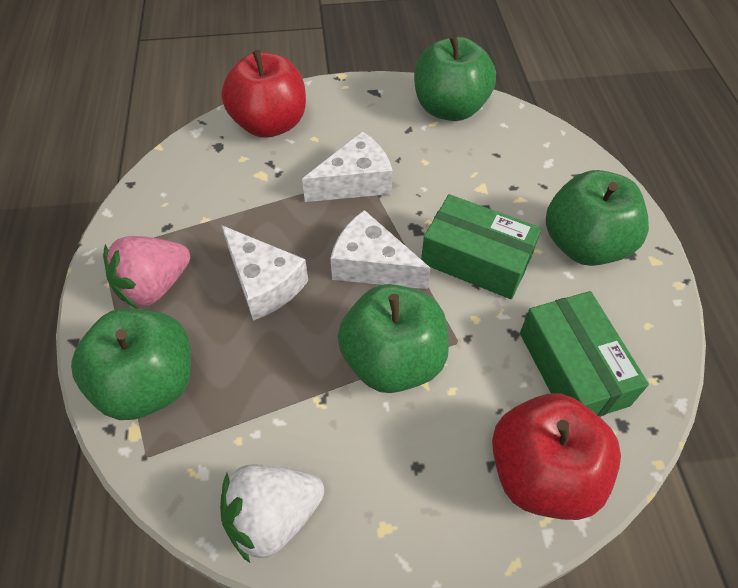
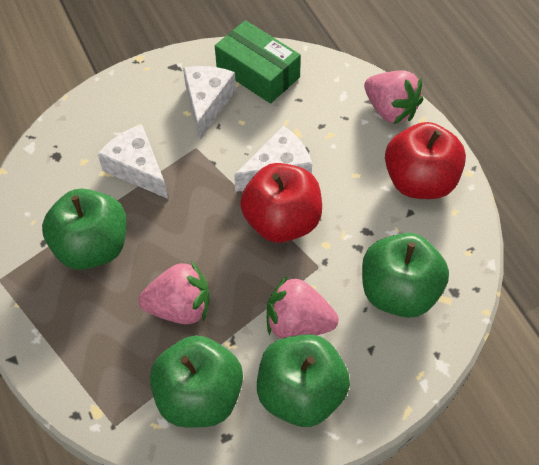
green box: [421,194,541,299] [520,291,649,417] = 2 -> [215,20,301,104] = 1
pink strawberry: [104,236,190,309] = 1 -> [138,261,210,324] [267,276,339,339] [364,70,423,124] = 3
white strawberry: [220,464,324,563] = 1 -> none = 0

